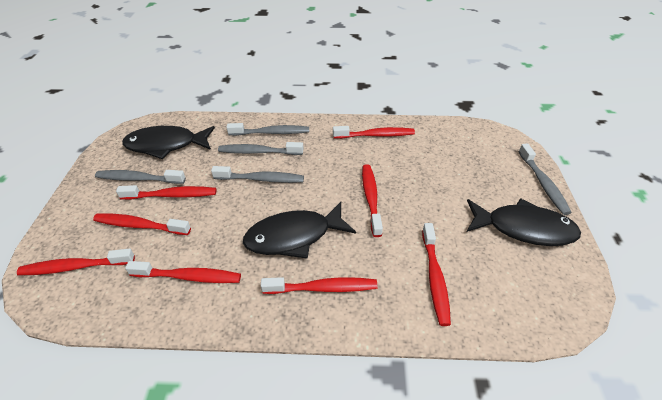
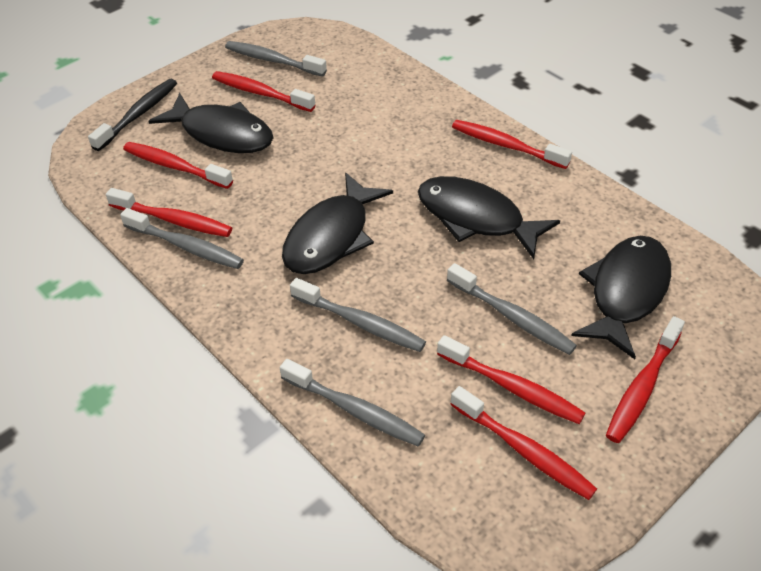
black fish: [122,126,215,159] [243,202,356,259] [467,198,581,246] = 3 -> [149,93,273,153] [282,172,393,274] [418,176,560,259] [571,236,671,359] = 4
black toothbrush: none = 0 -> [88,79,177,151] = 1
red toothbrush: [17,249,135,275] [93,213,191,235] [116,185,216,200] [125,261,241,283] [261,277,378,294] [333,126,415,139] [362,164,383,237] [422,223,451,326] = 8 -> [106,188,232,237] [123,142,233,189] [212,71,315,112] [437,335,585,424] [450,386,597,500] [452,120,572,169] [606,316,685,443] = 7

